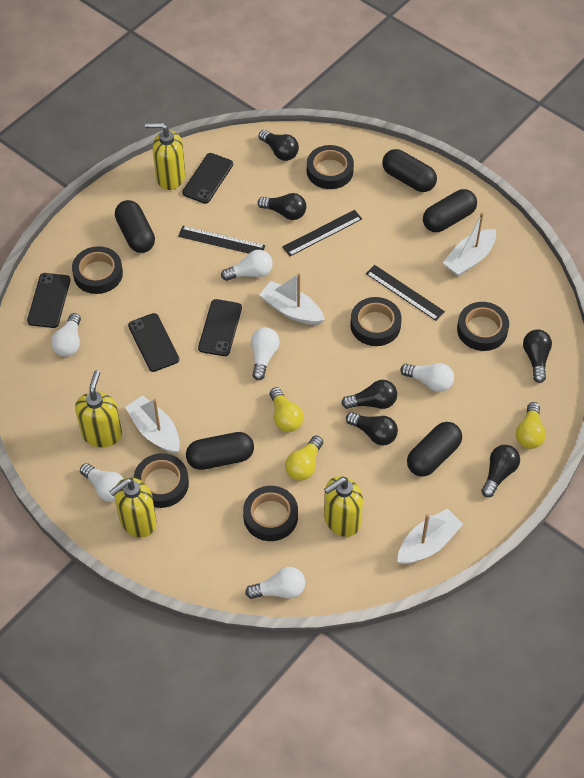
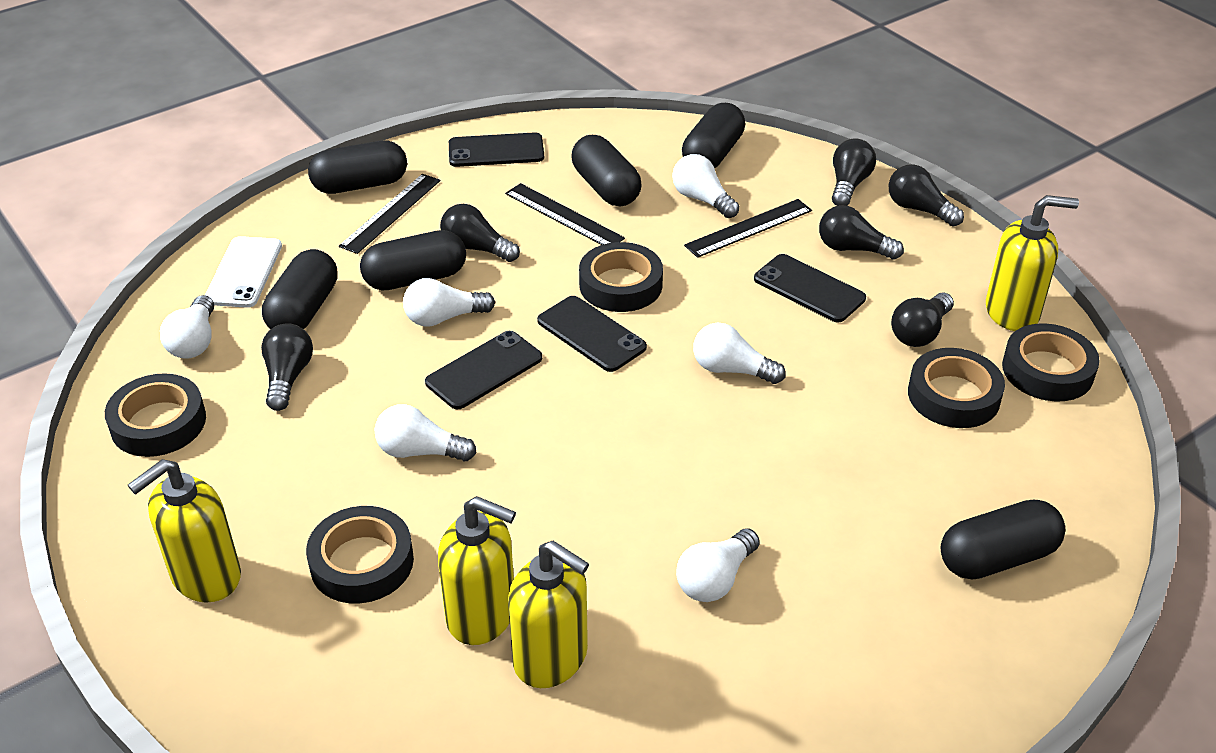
black capsule: [115,200,155,253] [186,432,254,470] [382,149,437,192] [407,422,462,477] [423,189,477,232] = 5 -> [262,249,338,329] [308,140,407,194] [360,230,466,291] [572,135,641,206] [682,103,745,169] [941,500,1065,580] = 6
black tape: [72,246,123,294] [134,453,189,508] [243,486,298,541] [307,145,354,189] [350,297,402,346] [457,302,509,351] = 6 -> [105,373,206,457] [306,506,414,604] [579,242,663,312] [908,348,1005,428] [1002,323,1100,401] = 5
white boat: [125,395,180,454] [259,273,325,325] [397,508,463,564] [443,213,496,276] = 4 -> none = 0
white phone: none = 0 -> [205,236,282,308] = 1
yellow light bulb: [270,387,303,432] [285,436,323,481] [516,402,546,449] = 3 -> none = 0

